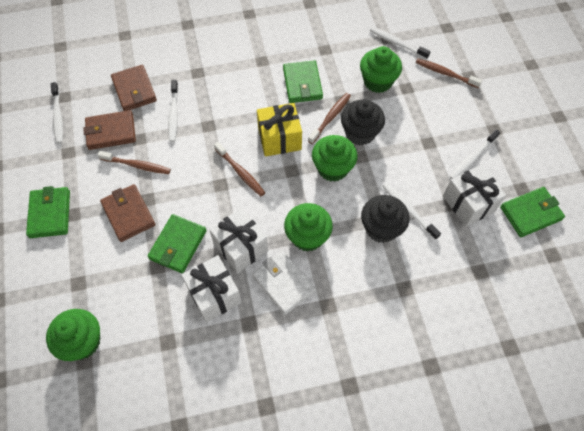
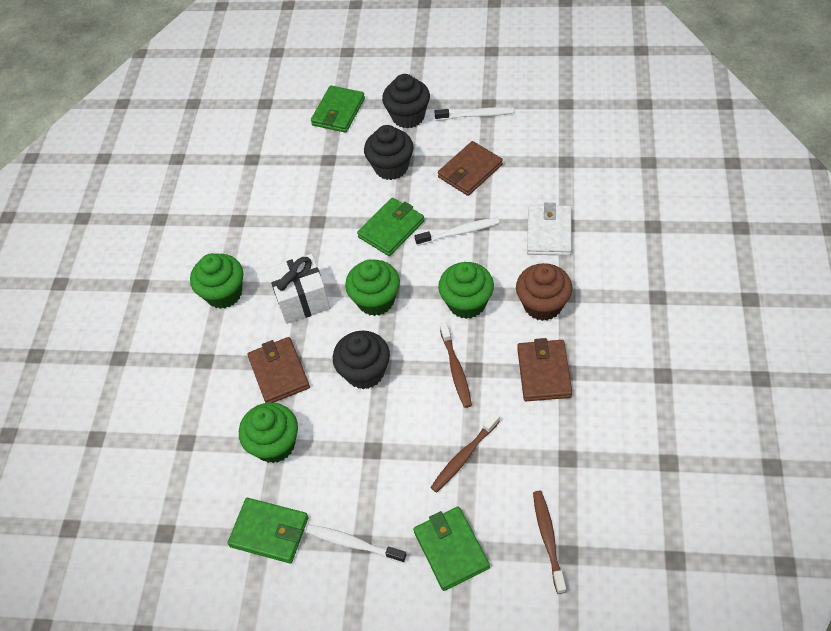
black cupcake: [341,99,385,145] [361,195,409,243] = 2 -> [333,331,390,389] [364,125,413,180] [382,74,430,129] = 3
brown cupcake: none = 0 -> [516,263,572,321] = 1
brown toothbrush: [98,151,171,174] [214,142,265,196] [308,93,351,144] [416,58,482,88] = 4 -> [430,413,500,493] [440,323,472,408] [533,491,566,594] = 3
white gift: [182,255,242,322] [209,208,268,274] [443,164,506,227] = 3 -> [267,254,330,324] = 1
white toothbrush: [51,82,63,144] [168,80,178,142] [370,27,431,60] [382,183,441,240] [449,129,500,179] = 5 -> [306,525,406,563] [415,217,499,246] [434,107,514,120] = 3
yellow gift: [257,103,302,157] = 1 -> none = 0

